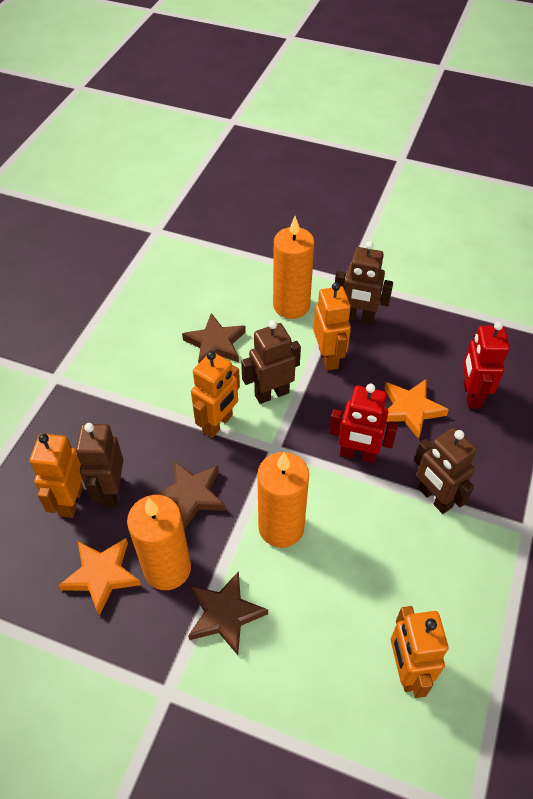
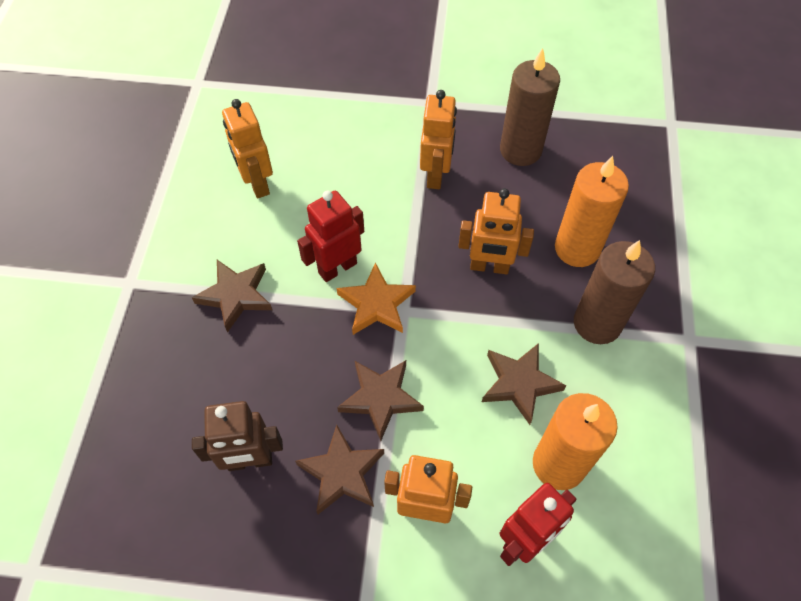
brown candle: none = 0 -> [500,48,560,166] [574,240,655,344] = 2
brown robot: [76,423,123,507] [241,320,301,404] [335,241,393,325] [414,428,477,514] = 4 -> [192,401,283,471] = 1
brown star: [154,461,226,529] [182,313,246,363] [188,571,268,655] = 3 -> [192,260,272,333] [295,425,384,514] [337,360,424,441] [482,343,566,425] = 4
orange candle: [127,495,191,590] [257,452,309,548] [273,216,314,319] = 3 -> [533,393,618,490] [555,156,629,267] = 2
orange star: [58,538,141,616] [384,379,449,439] = 2 -> [336,262,416,335] = 1

